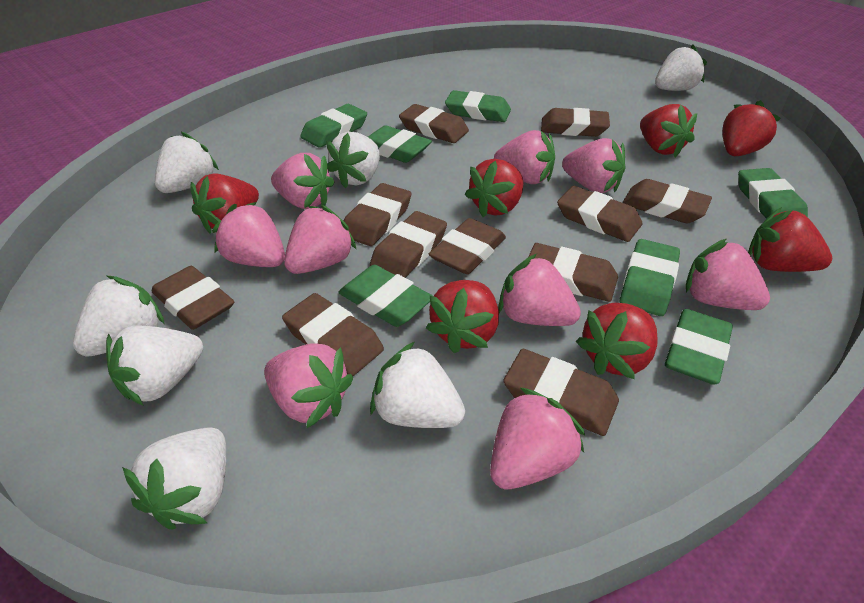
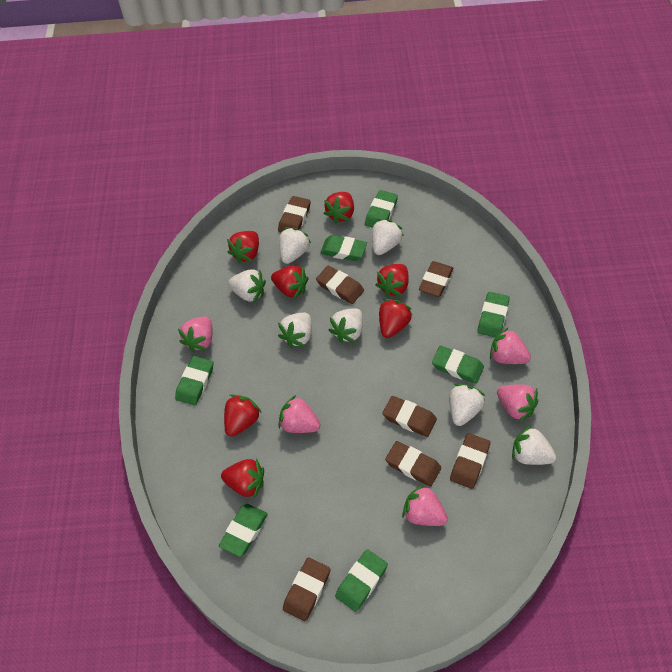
brown eraser: [152,266,234,330] [282,293,384,376] [344,183,411,246] [370,211,447,278] [399,104,469,143] [429,218,506,274] [504,349,619,436] [528,243,618,302] [541,108,610,137] [557,186,642,242] [622,179,712,223] = 11 -> [278,196,311,233] [283,557,330,621] [316,266,364,304] [382,396,437,437] [385,441,441,487] [419,261,453,297] [450,433,490,489] = 7
pink strawberry: [212,202,285,267] [264,343,353,428] [271,153,334,209] [284,205,357,274] [490,387,585,489] [494,130,555,184] [498,254,581,326] [562,138,625,193] [686,239,770,310] = 9 -> [178,316,213,352] [278,395,321,433] [402,484,448,526] [490,328,531,364] [497,384,539,422] = 5

